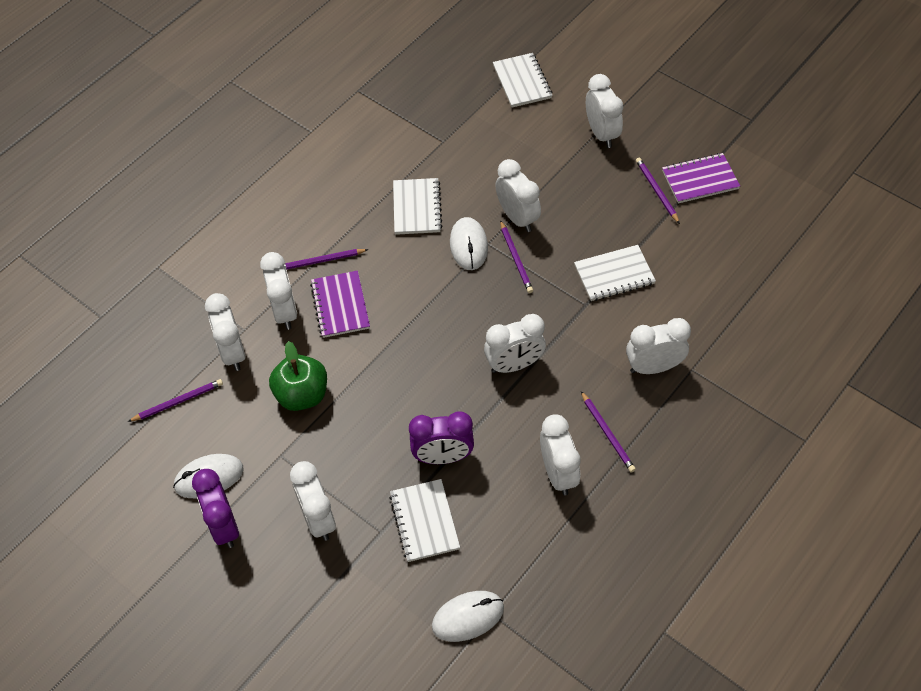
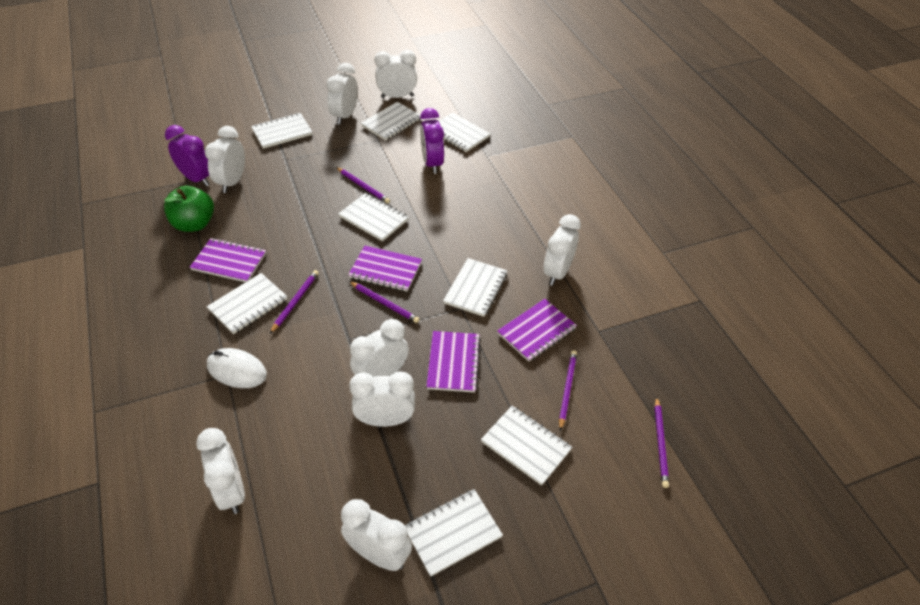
purple notebook: [310,271,370,338] [662,153,740,204] = 2 -> [190,238,266,282] [348,246,422,292] [426,331,481,393] [497,299,577,362] = 4
white mouse: [173,454,243,498] [432,591,504,642] [450,217,488,270] = 3 -> [207,348,267,388] = 1
white notebook: [389,479,460,562] [393,178,442,235] [493,53,552,108] [574,245,656,301] = 4 -> [207,273,287,334] [251,113,313,149] [338,193,409,242] [361,102,420,141] [405,489,503,577] [439,113,490,152] [443,258,507,317] [481,406,572,486] = 8

